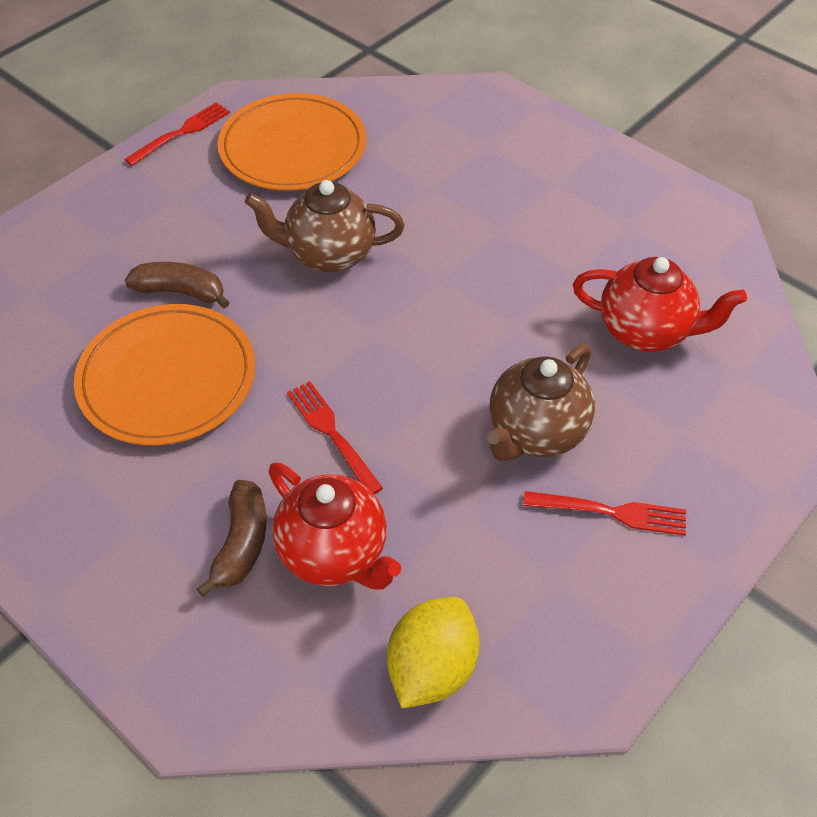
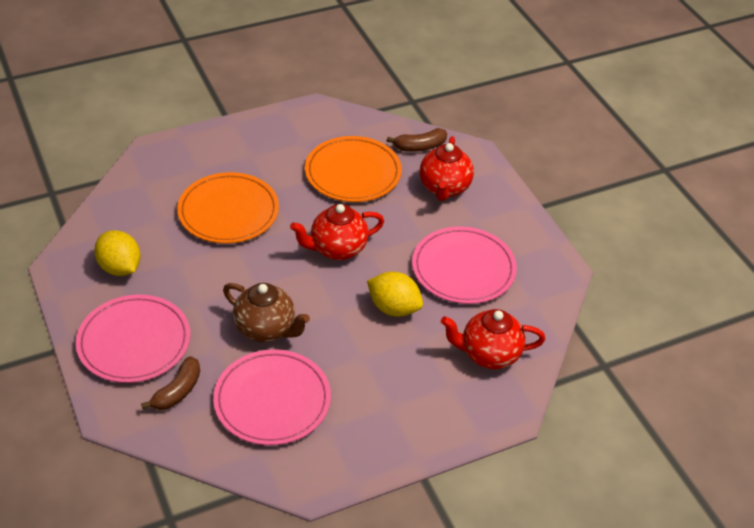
brown teapot: [245,180,404,273] [487,344,595,461] = 2 -> [223,283,310,342] = 1
pink plate: none = 0 -> [76,294,190,383] [213,349,331,445] [412,226,517,304] = 3
red fork: [124,102,230,166] [287,381,383,494] [523,491,686,536] = 3 -> none = 0
red teapot: [269,463,401,590] [573,257,747,352] = 2 -> [290,204,384,260] [420,136,474,201] [441,309,545,369] = 3
yellow lemon: [387,597,479,708] = 1 -> [94,230,141,276] [367,272,423,317] = 2

